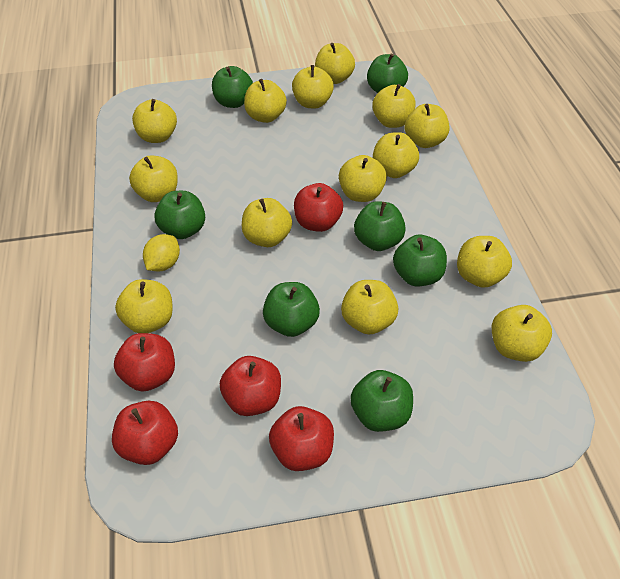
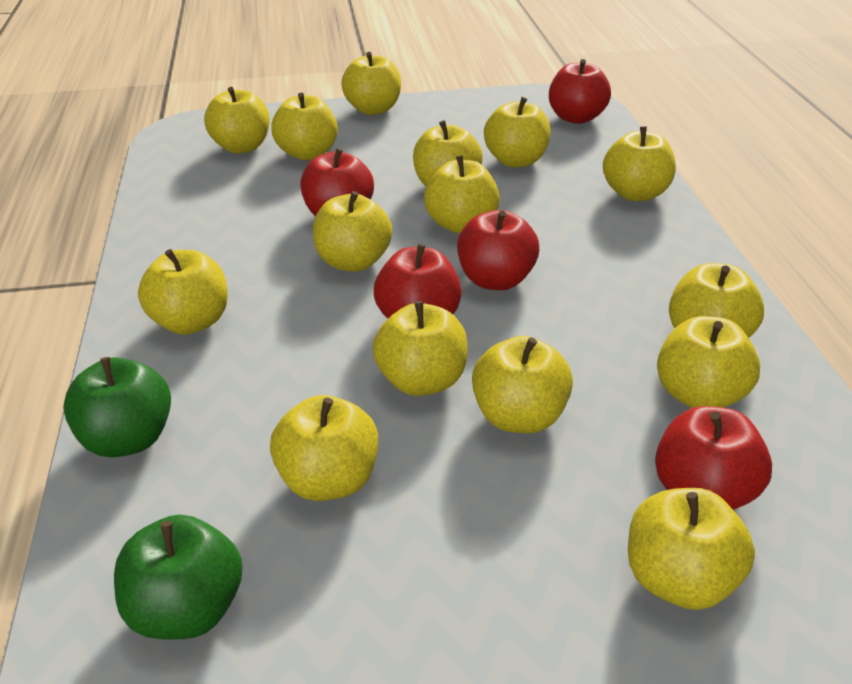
green apple: [154,191,205,239] [212,66,253,108] [263,282,320,337] [350,370,413,432] [354,201,406,251] [367,54,408,93] [393,235,447,286] = 7 -> [63,357,171,457] [114,514,242,639] = 2
yellow apple: [115,279,173,333] [129,155,178,202] [132,99,177,143] [242,198,292,247] [244,79,287,123] [292,65,334,108] [315,43,355,84] [339,155,387,202] [341,280,398,334] [372,84,416,128] [373,132,419,178] [405,104,449,148] [457,236,512,288] [492,305,552,362] = 14 -> [138,249,228,335] [204,87,270,154] [270,395,378,501] [271,93,338,160] [313,191,392,272] [341,52,401,115] [373,301,467,396] [413,120,483,187] [424,155,500,233] [472,336,573,433] [484,97,551,168] [603,126,676,201] [628,488,755,610] [657,316,760,408] [669,263,764,338] = 15
yellow lemon: [143,234,180,271] = 1 -> none = 0

